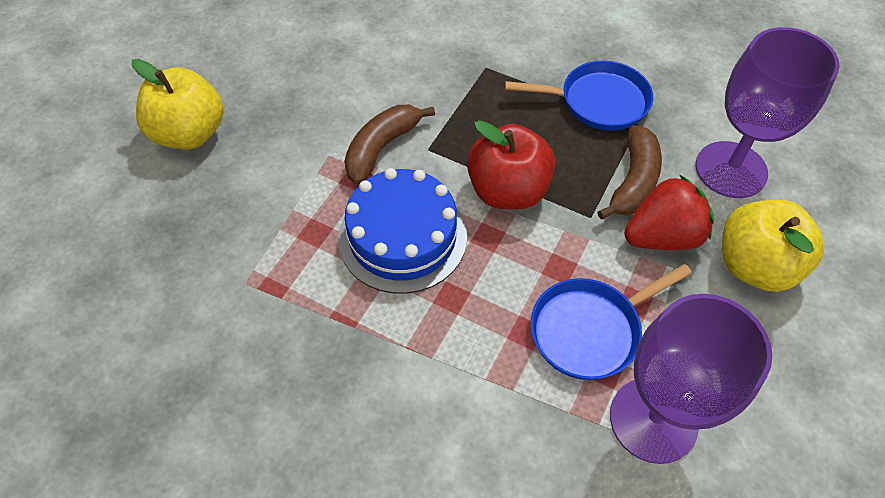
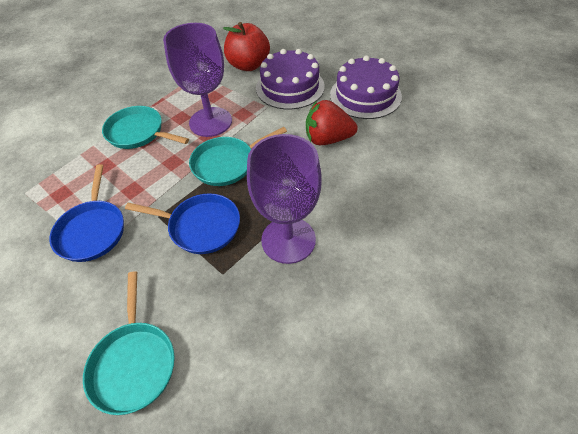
blue cake: [338,168,467,294] = 1 -> none = 0
brown banana: [344,105,435,185] [598,125,662,220] = 2 -> none = 0
purple cake: none = 0 -> [256,49,325,109] [330,55,402,119] = 2
turquoise pan: none = 0 -> [83,271,175,415] [102,106,189,149] [189,127,287,186] = 3
yellow apple: [132,59,224,149] [722,200,824,292] = 2 -> none = 0

